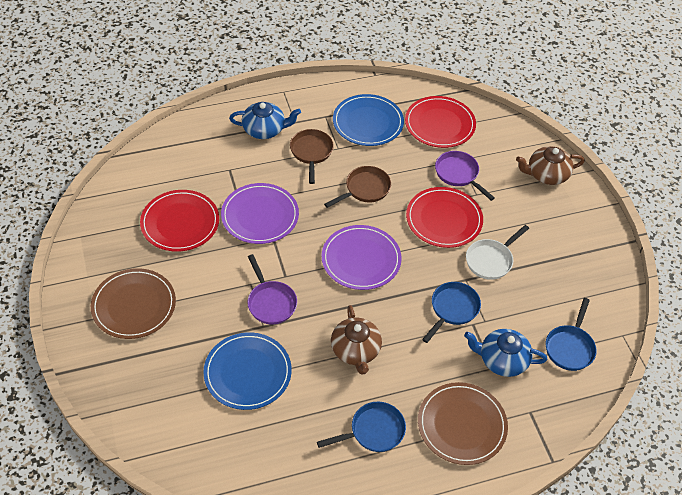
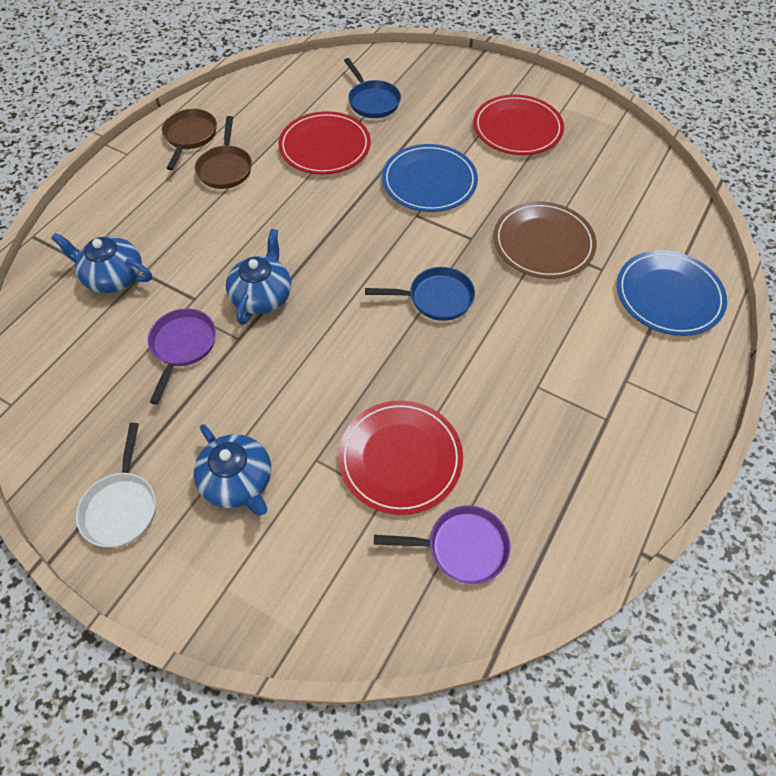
blue pan: [317,402,406,452] [422,282,481,343] [546,298,597,371] = 3 -> [344,58,401,118] [365,267,475,321] = 2
blue teapot: [229,102,301,139] [464,329,547,377] = 2 -> [51,233,152,293] [193,424,271,515] [226,229,291,325] = 3
brown plate: [91,268,176,339] [418,382,508,465] = 2 -> [494,202,597,279] = 1
brown teapot: [331,305,382,375] [516,146,585,185] = 2 -> none = 0
purple plate: [221,183,299,244] [322,225,402,290] = 2 -> none = 0

